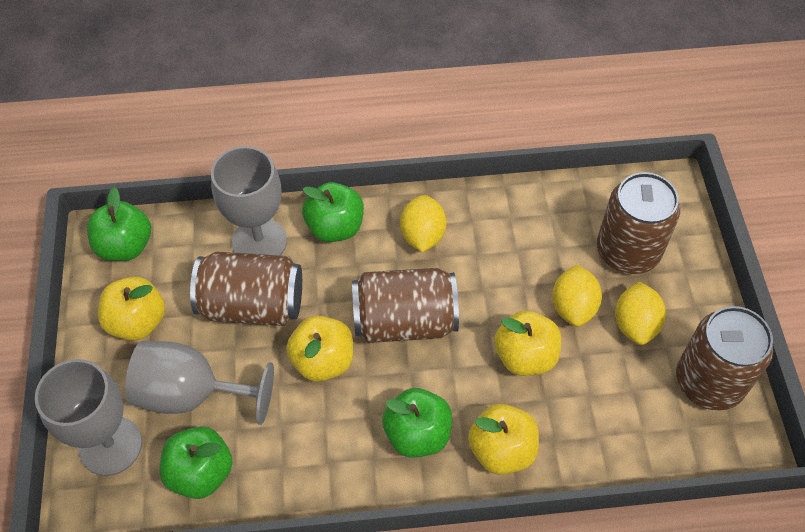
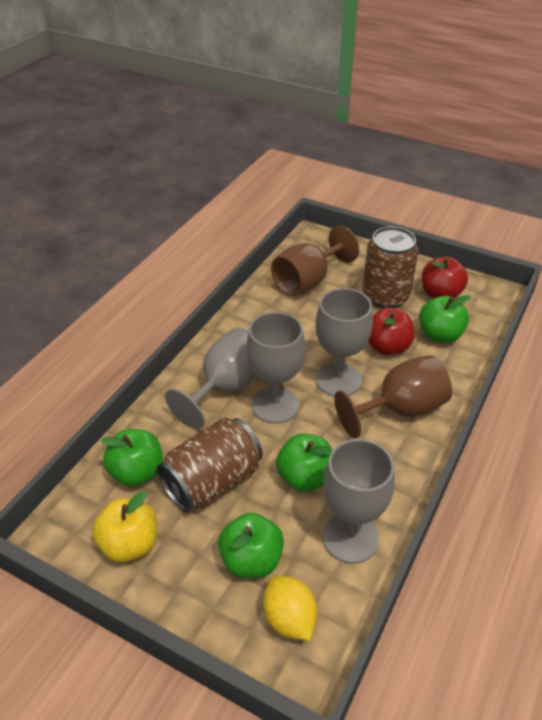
brown can: [190,252,302,326] [352,268,459,343] [597,172,680,274] [676,306,773,411] = 4 -> [157,418,262,512] [362,227,418,308] = 2
brown goblet: none = 0 -> [271,226,359,296] [334,355,452,438] = 2
grey goblet: [35,359,142,476] [125,341,274,425] [211,146,287,256] = 3 -> [165,328,256,429] [246,312,305,424] [316,288,373,396] [323,439,395,564] = 4
red apple: none = 0 -> [368,307,414,356] [422,257,468,299] = 2
yellow apple: [98,277,165,341] [286,316,353,382] [468,404,539,475] [494,311,561,376] = 4 -> [92,491,157,563] = 1
yellow lemon: [400,195,447,252] [552,264,602,327] [615,282,666,345] = 3 -> [263,576,318,641] = 1

